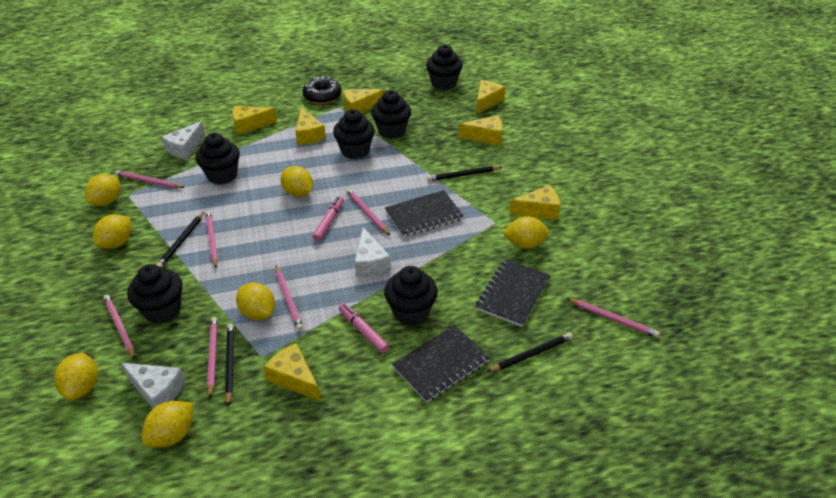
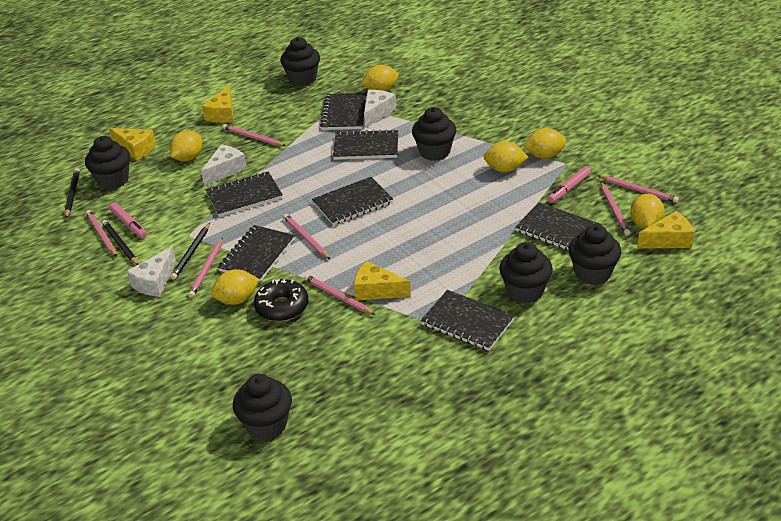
black notebook: [385,190,464,237] [392,325,490,403] [476,259,550,327] = 3 -> [206,171,283,217] [218,225,295,282] [312,177,393,226] [320,93,366,130] [333,129,398,160] [421,290,515,351] [515,202,602,250] = 7
black pencil: [156,212,204,267] [225,323,234,406] [427,166,502,181] [487,333,573,372] = 4 -> [65,168,80,218] [102,220,138,265] [170,223,210,280] = 3
yellow cheese: [232,106,277,135] [264,343,320,401] [295,107,326,145] [344,89,384,113] [459,115,502,145] [476,80,505,115] [509,185,560,220] = 7 -> [109,128,156,161] [202,85,234,123] [354,261,411,301] [637,211,694,248] = 4
yellow lemon: [54,353,98,400] [85,174,120,206] [93,214,131,249] [142,401,193,447] [236,282,275,320] [280,166,313,197] [503,216,549,249] = 7 -> [170,131,202,162] [211,269,260,305] [361,65,399,91] [483,141,528,173] [523,128,566,159] [630,194,665,229] = 6

